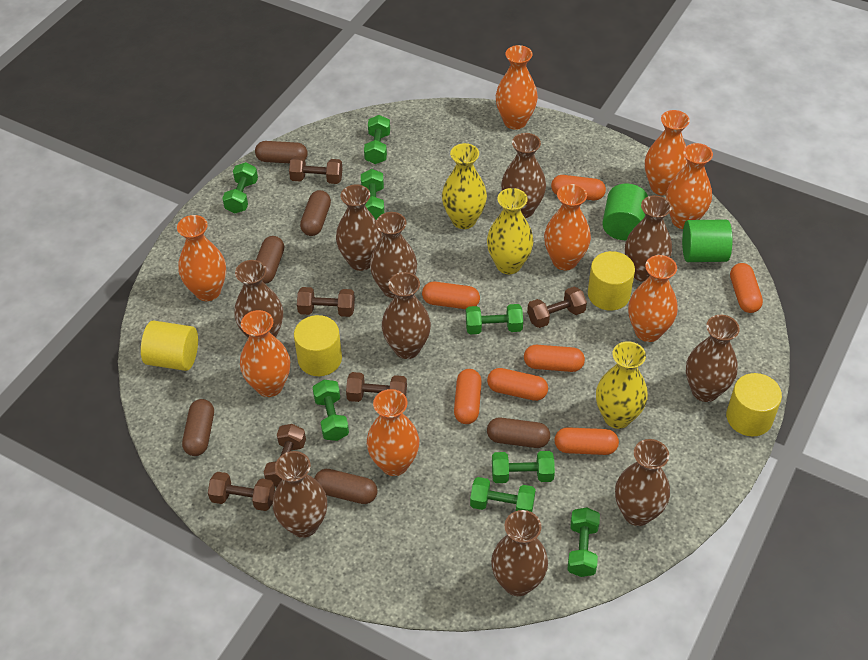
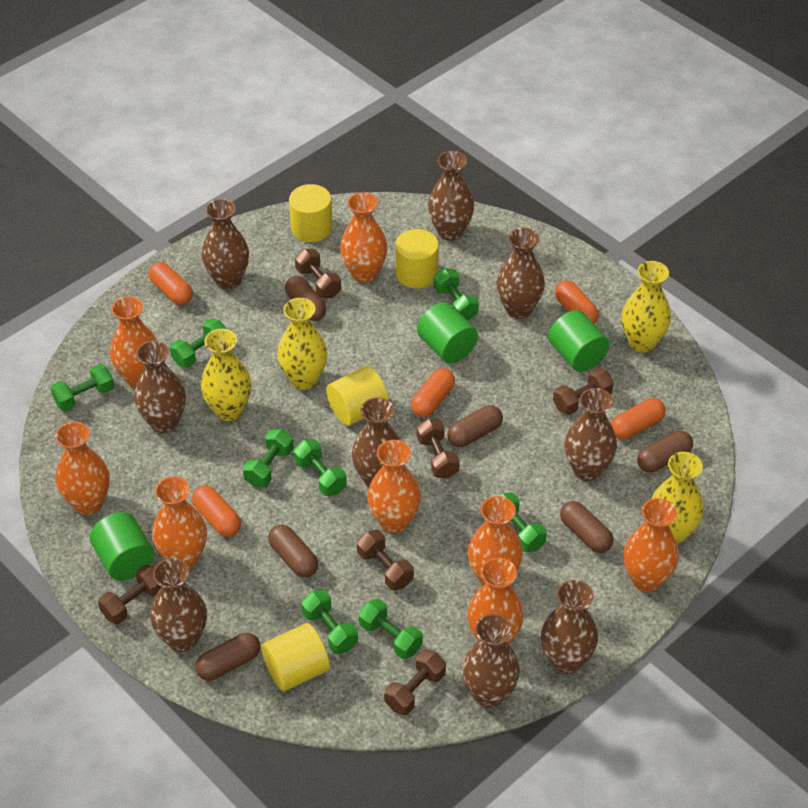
brown vase: [234,260,283,338] [273,451,327,538] [336,185,382,271] [370,212,417,298] [382,272,431,359] [491,510,548,596] [501,133,546,218] [615,439,670,526] [625,195,672,282] [686,315,740,402] = 10 -> [134,340,186,433] [150,558,207,652] [202,199,249,289] [352,397,401,487] [428,151,474,241] [462,614,520,708] [497,228,545,319] [541,580,598,674] [564,388,617,481] = 9
green cylinder: [602,184,648,240] [682,219,733,262] = 2 -> [90,512,154,581] [417,302,478,363] [548,310,609,372] = 3
orange capsule: [422,282,480,309] [454,369,482,424] [487,368,548,401] [524,345,585,372] [551,175,606,200] [554,427,619,455] [730,263,763,313] = 7 -> [149,262,193,305] [192,486,241,537] [411,368,455,417] [555,280,599,324] [611,398,666,439] = 5
yellow vase: [442,143,487,229] [487,188,534,274] [596,341,648,429] = 3 -> [201,329,251,421] [277,298,328,390] [622,261,671,353] [651,452,704,545] = 4

